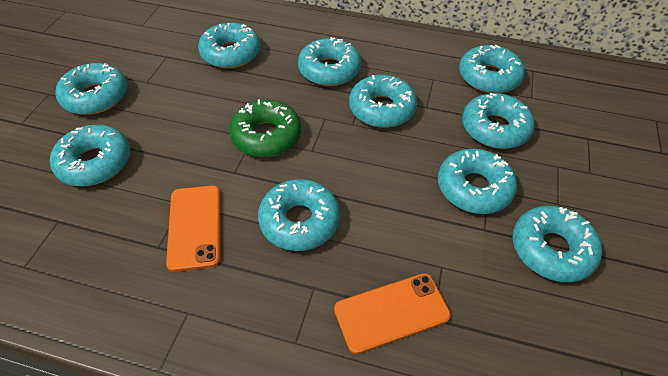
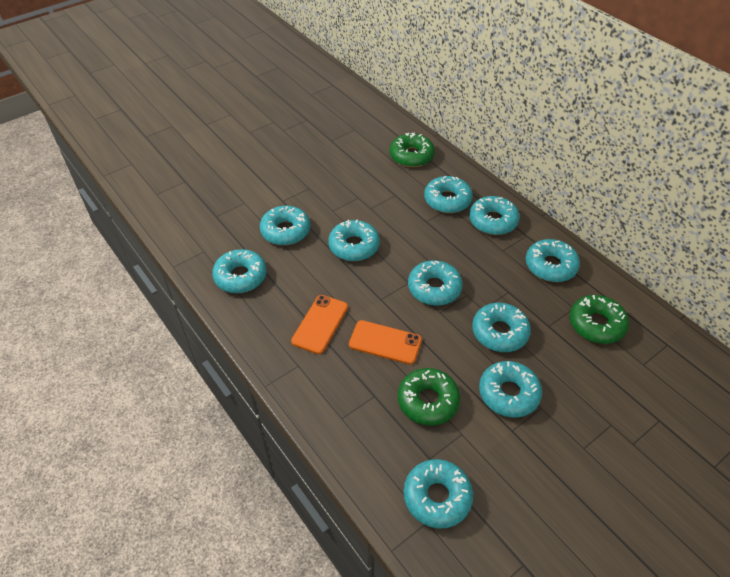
green donut: [229,99,301,157] = 1 -> [390,133,435,167] [398,368,460,426] [570,295,629,344] = 3

